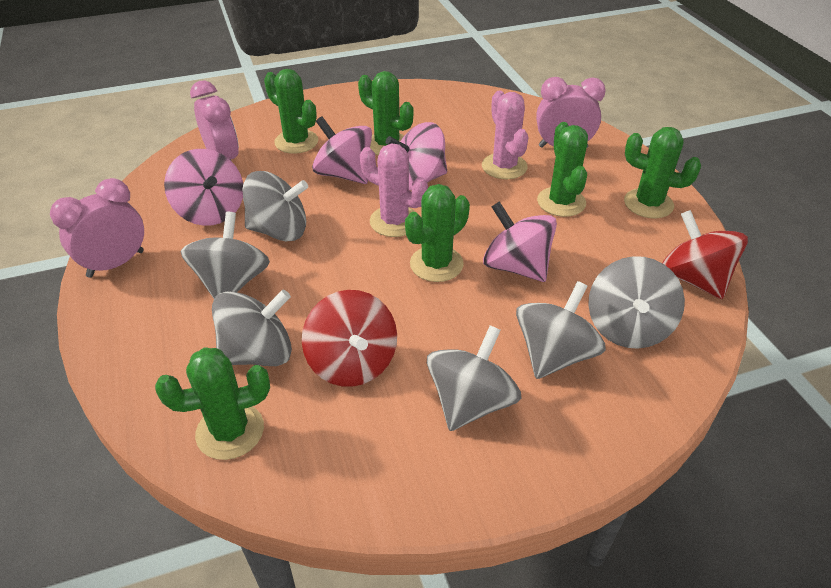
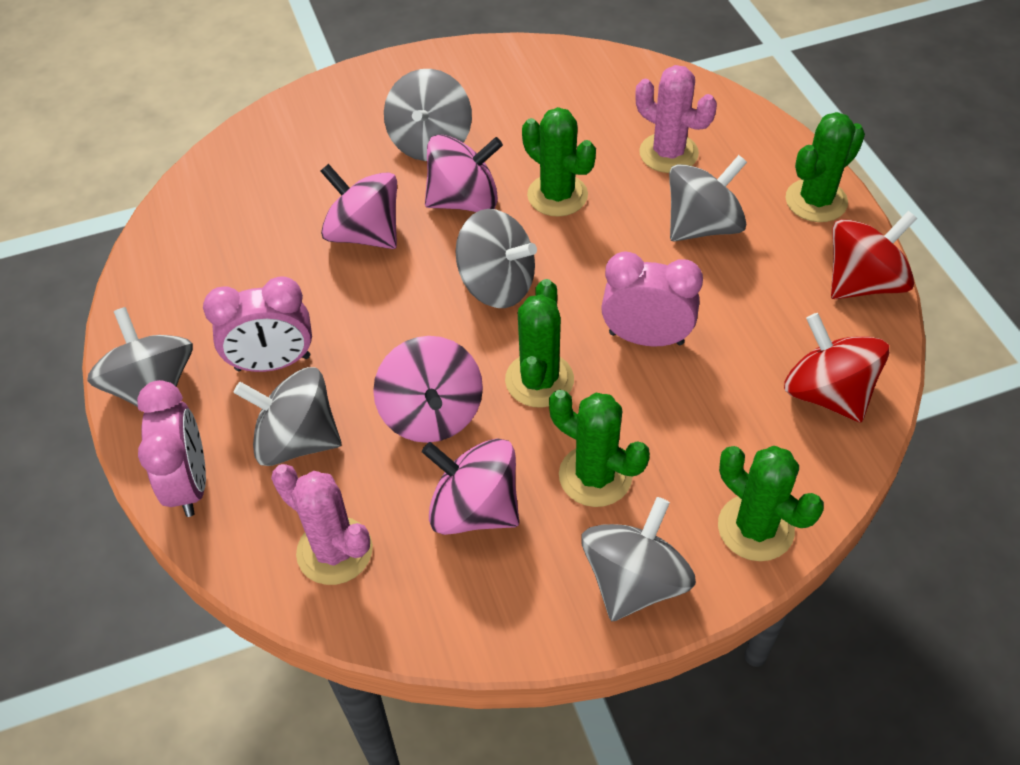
green cactus: [155,347,270,460] [264,69,318,154] [358,71,414,155] [405,184,470,282] [537,122,588,217] [624,127,701,218] = 6 -> [505,279,574,408] [522,107,596,217] [549,390,650,507] [718,446,824,561] [785,112,865,222] = 5

